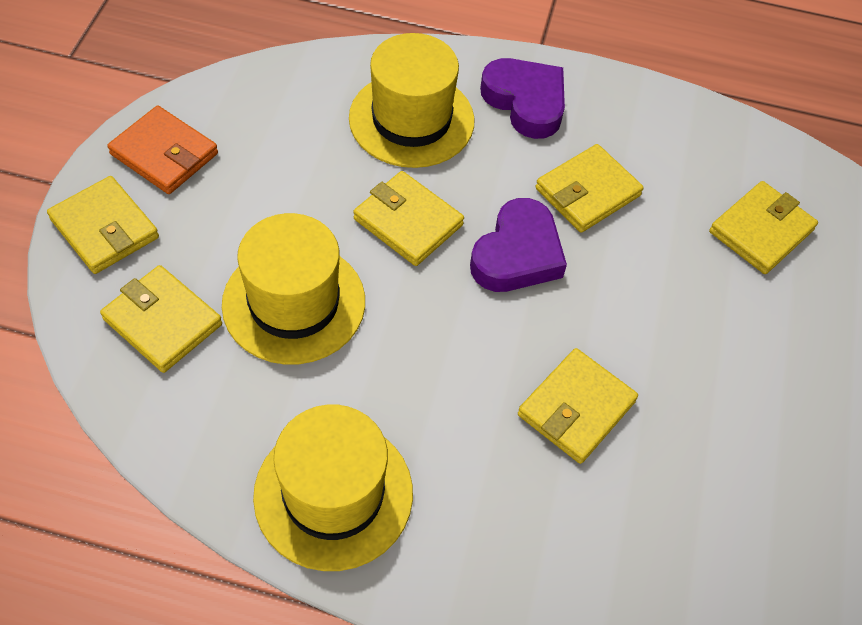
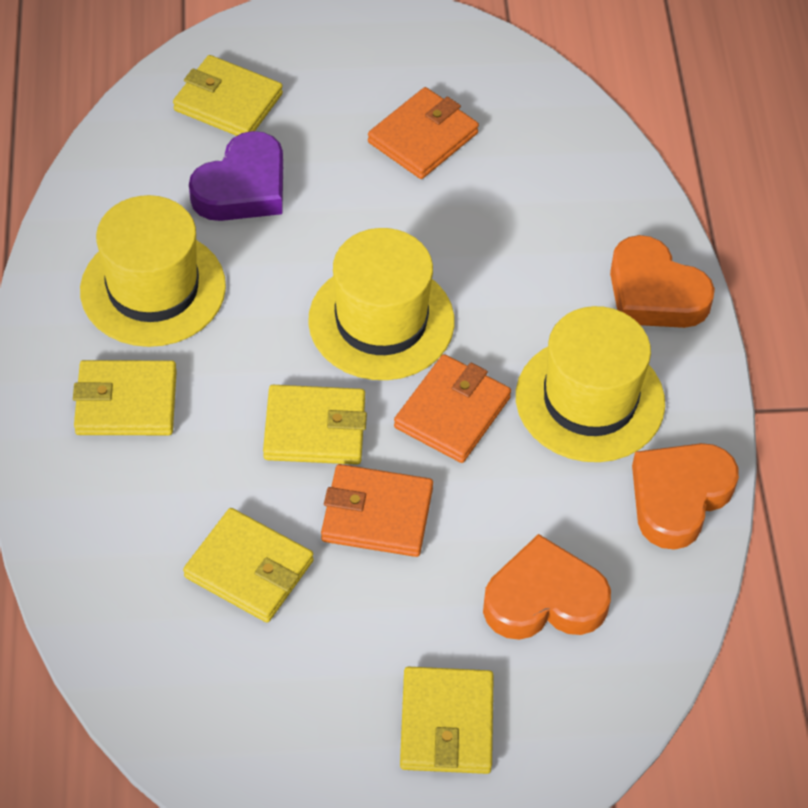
orange heart: none = 0 -> [483,534,611,640] [610,235,715,328] [632,443,739,550] = 3
orange wallet: [107,106,218,194] = 1 -> [321,464,433,557] [368,87,479,179] [394,354,511,463] = 3
purple heart: [470,198,567,292] [480,58,565,139] = 2 -> [189,131,283,221] = 1
yellow wallet: [47,176,159,274] [100,265,222,373] [353,171,464,266] [518,348,638,464] [535,144,644,233] [709,181,818,274] = 6 -> [73,360,177,435] [173,55,283,136] [183,508,314,623] [263,385,367,465] [400,667,494,774] = 5

